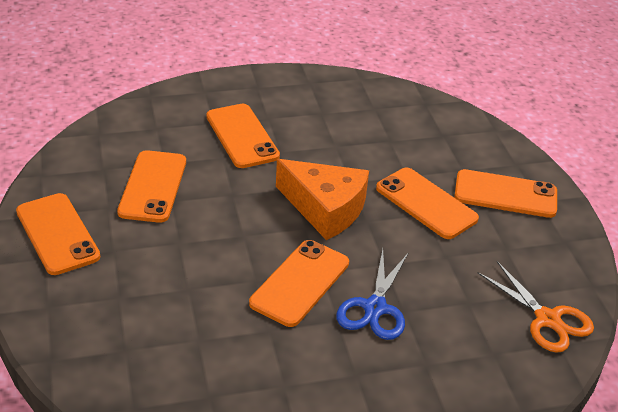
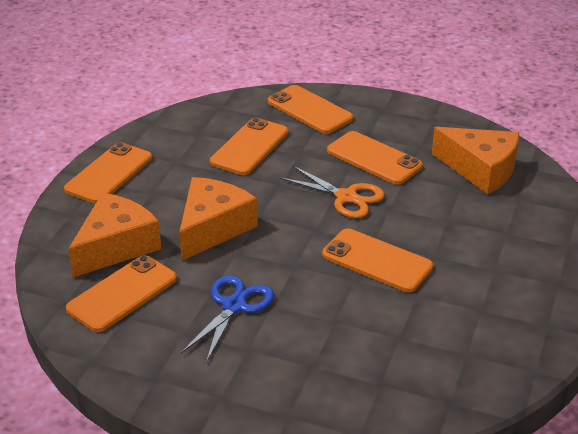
orange cheese: [276,159,369,240] = 1 -> [68,193,161,277] [179,177,258,261] [432,127,519,194] = 3

